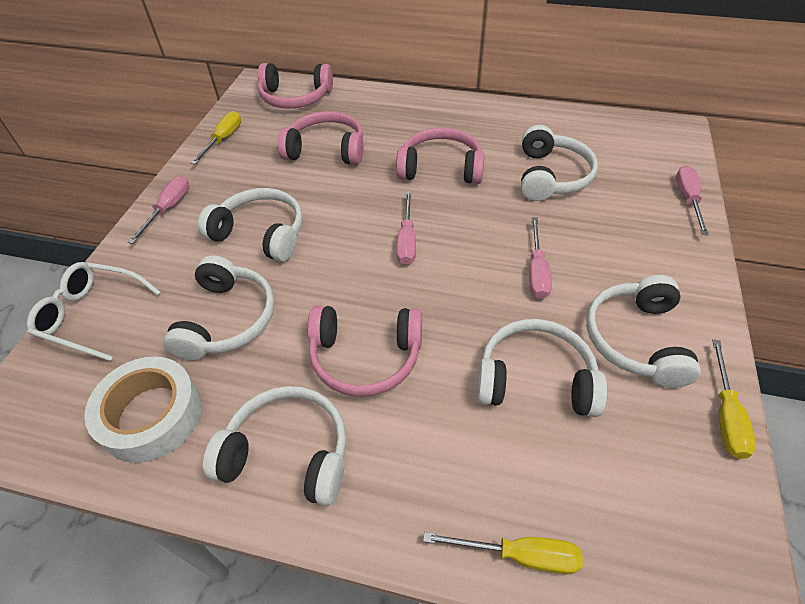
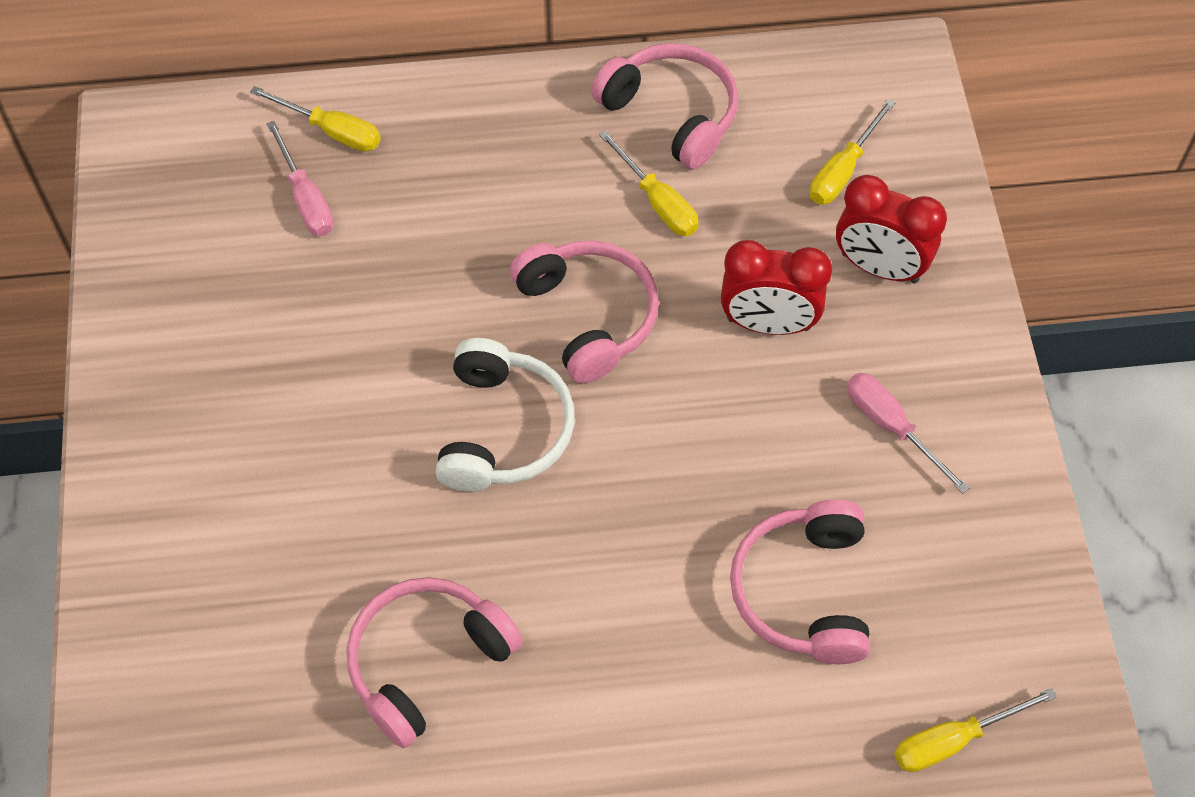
pink screwdriver: [128,176,189,244] [396,191,416,265] [529,217,552,299] [676,165,709,235] = 4 -> [267,120,334,236] [847,373,970,494] = 2
red clock: none = 0 -> [721,240,832,335] [836,175,947,283] = 2
white glasses: [27,262,161,361] = 1 -> none = 0
white headphones: [163,255,275,360] [198,188,303,262] [203,386,346,506] [477,319,607,417] [521,125,598,201] [586,275,701,388] = 6 -> [435,338,575,492] = 1
white tape: [84,356,202,463] = 1 -> none = 0
yellow screwdriver: [191,111,241,164] [423,532,583,575] [712,340,756,459] = 3 -> [250,86,381,152] [599,130,699,236] [810,99,895,205] [894,688,1057,772] = 4

